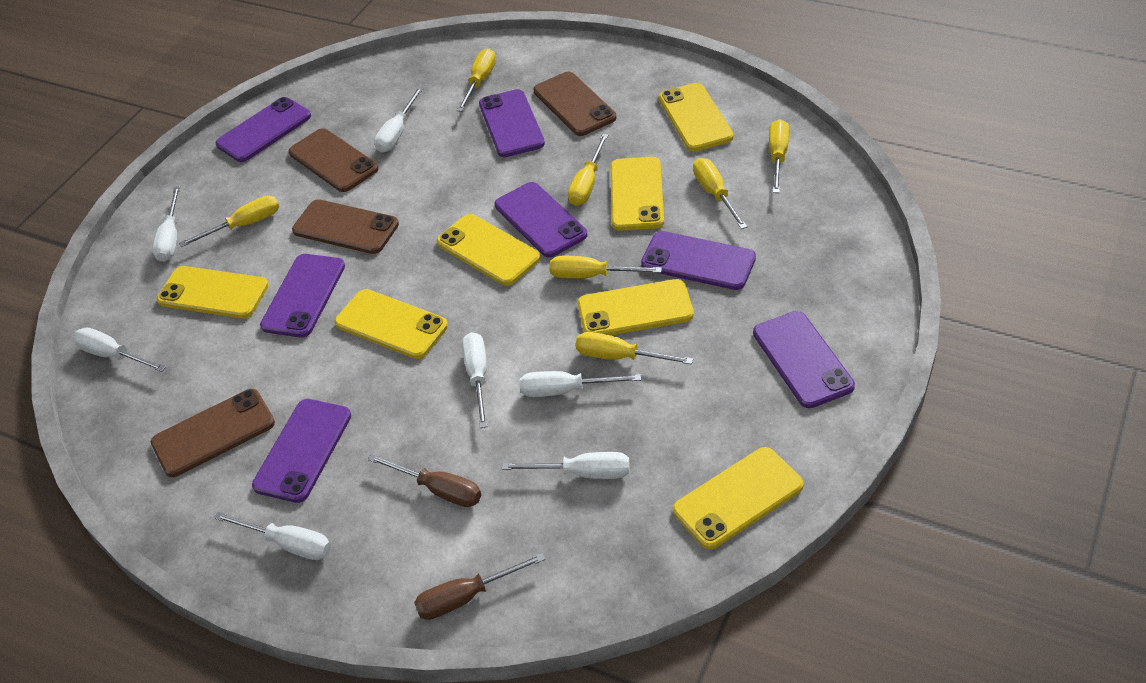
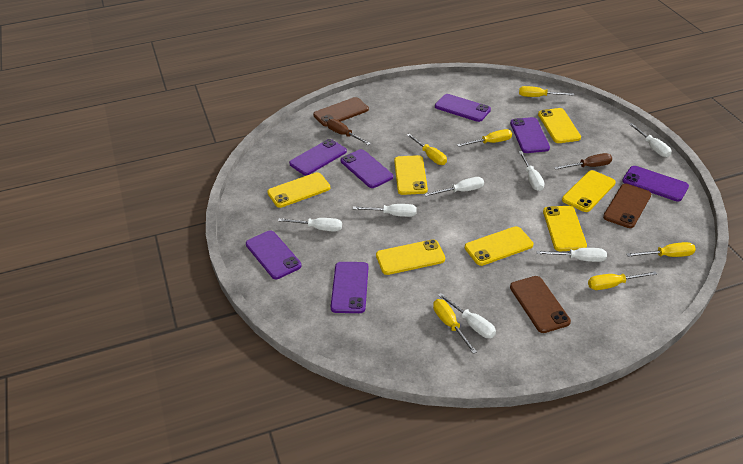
brown phone: [151,389,275,477] [289,128,378,192] [292,199,399,254] [533,72,616,136] = 4 -> [313,97,369,126] [510,276,571,333] [603,184,651,228] = 3
yellow screwdriver: [179,196,279,247] [457,48,496,112] [549,256,662,279] [568,134,608,206] [575,332,693,365] [693,158,747,229] [769,119,789,193] = 7 -> [407,134,447,165] [433,299,477,354] [457,129,512,147] [519,86,574,97] [588,271,657,290] [626,242,696,257] = 6

